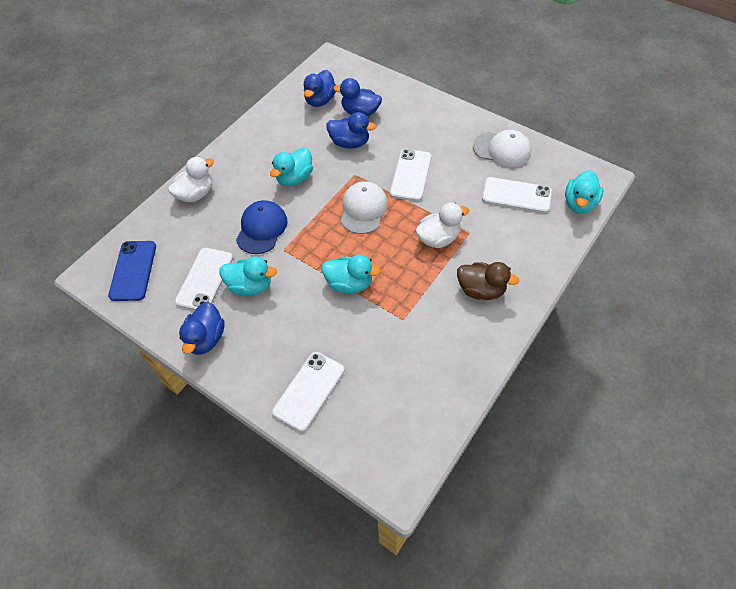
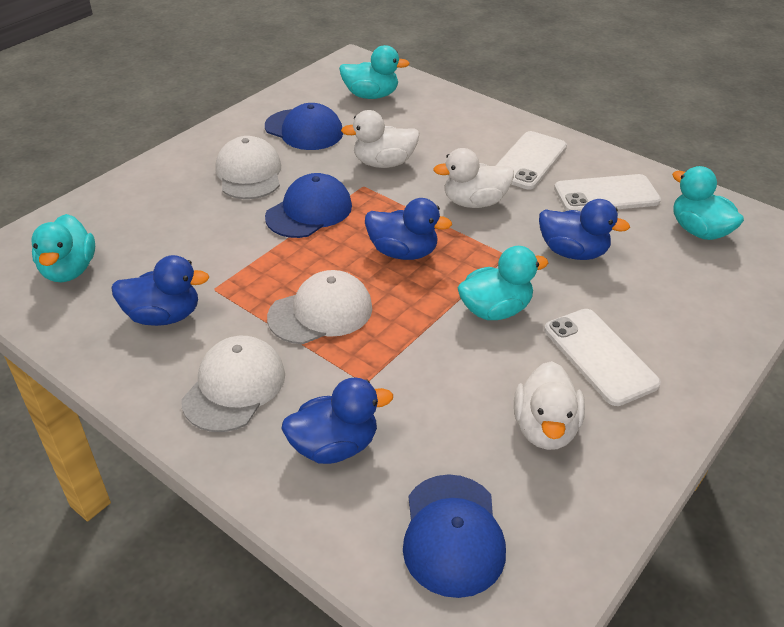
blue cap: [236,200,288,254] = 1 -> [265,103,343,150] [265,173,352,238] [403,474,506,598] = 3
blue phone: [108,241,156,301] = 1 -> none = 0
brown duck: [457,262,519,300] = 1 -> none = 0
white cap: [341,181,388,234] [473,130,531,167] = 2 -> [181,336,285,432] [215,136,281,199] [267,270,372,344] = 3
white duck: [168,157,214,202] [415,203,469,248] = 2 -> [341,110,419,168] [433,148,514,208] [514,361,585,450] = 3
white phone: [175,248,233,310] [272,352,344,432] [390,149,432,201] [482,177,552,213] = 4 -> [495,131,567,189] [544,309,661,406] [554,174,661,211] = 3

